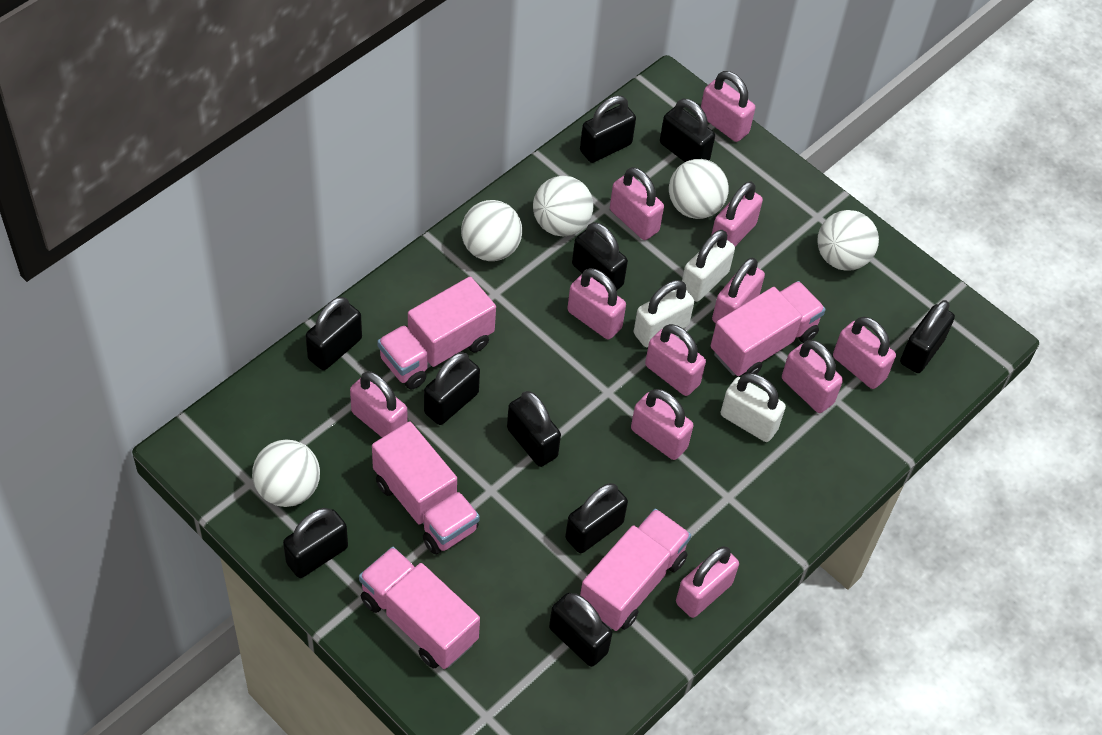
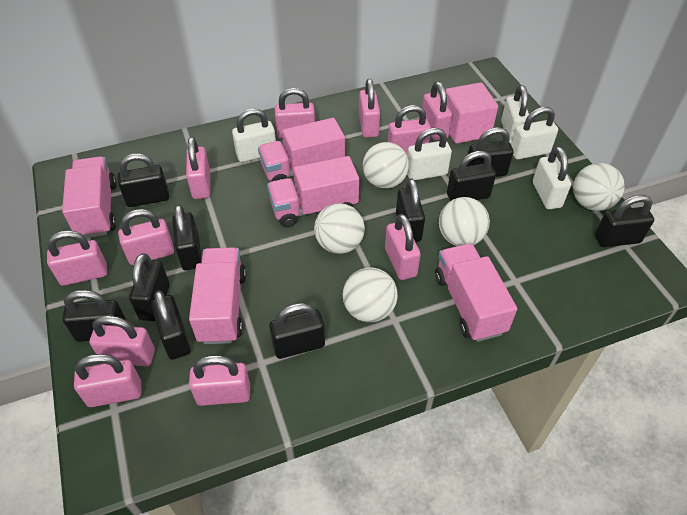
pink cube: none = 0 -> [446,82,498,144] = 1
white padlock: [634,280,694,347] [682,230,735,302] [721,373,786,442] = 3 -> [232,109,276,162] [407,128,452,180] [501,85,529,144] [511,107,558,159] [533,146,571,209] = 5

